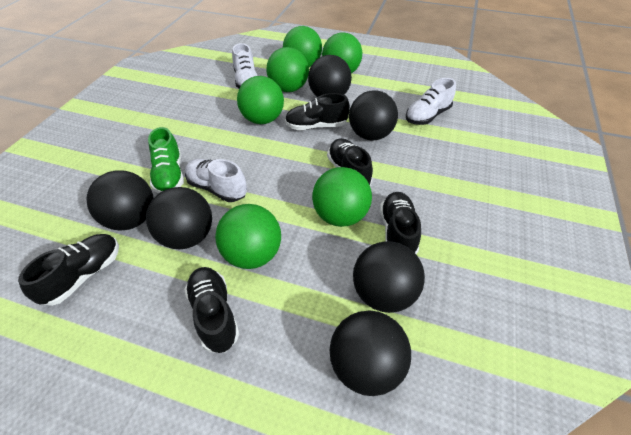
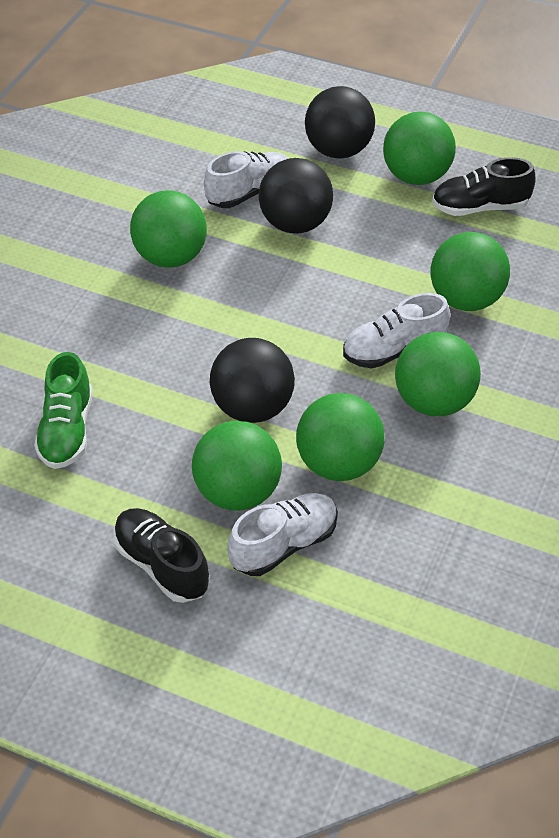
black ball: [86,170,154,231] [146,187,212,249] [308,55,352,97] [330,310,411,396] [349,90,398,141] [353,241,425,313] = 6 -> [210,338,295,423] [259,158,333,234] [305,86,375,159] = 3
black shoe: [18,234,119,306] [184,267,239,353] [285,93,350,130] [327,138,373,185] [380,192,421,254] = 5 -> [113,508,210,603] [432,157,536,216] = 2

